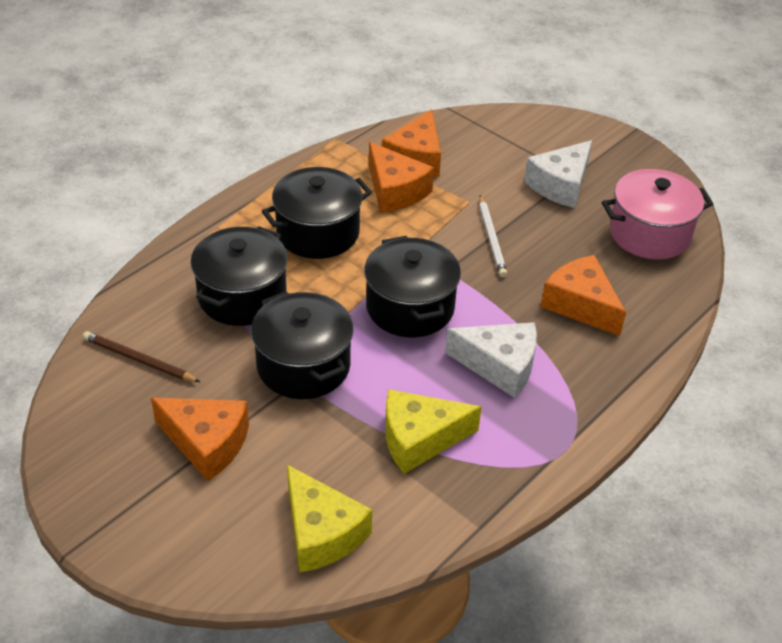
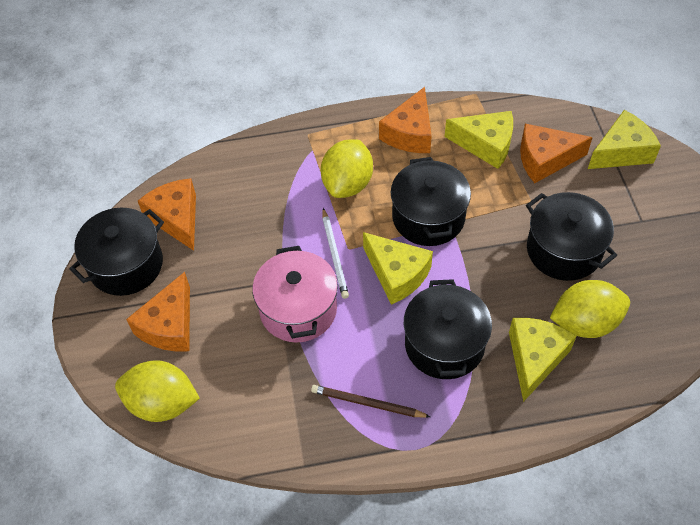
white cheese: [445,322,537,398] [524,140,592,208] = 2 -> none = 0
yellow cheese: [287,465,372,573] [385,389,482,474] = 2 -> [363,232,433,305] [445,111,513,169] [509,318,577,402] [588,110,661,169] = 4
yellow lemon: none = 0 -> [115,360,200,422] [321,139,373,198] [550,280,630,338] = 3

